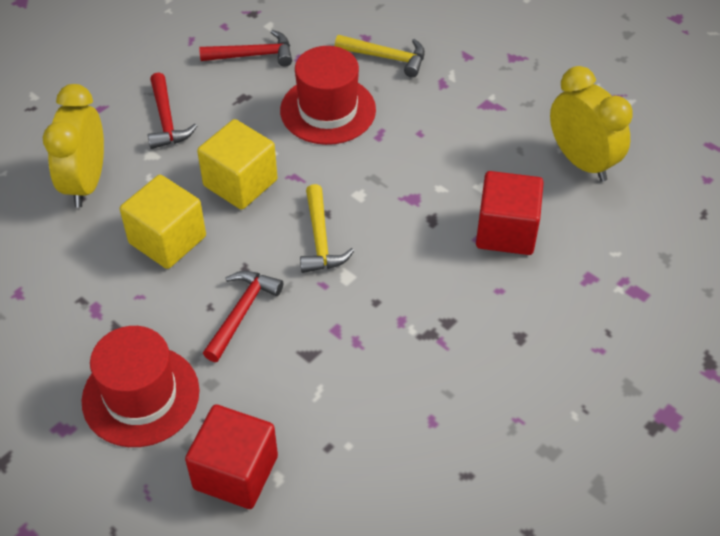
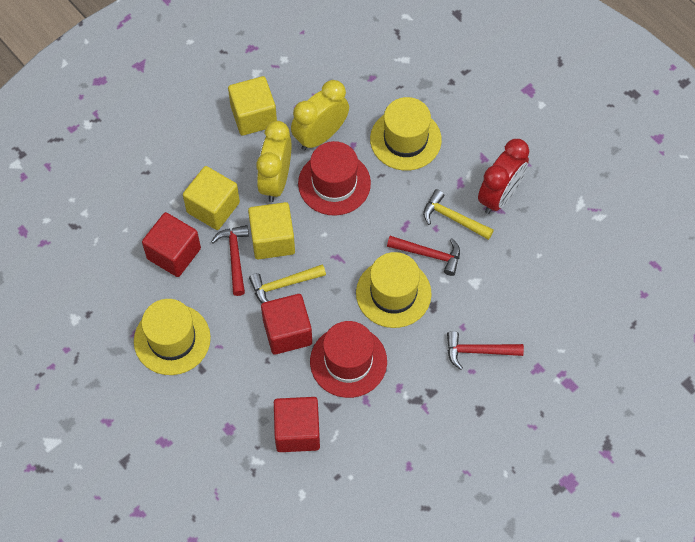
red clock: none = 0 -> [478,139,530,214] = 1
red cube: [185,404,278,509] [476,171,544,255] = 2 -> [142,212,201,277] [261,294,312,355] [274,397,320,452] = 3
yellow cube: [120,175,206,269] [197,119,277,210] = 2 -> [183,166,240,230] [228,76,277,136] [248,202,295,259] = 3
yellow hat: none = 0 -> [134,299,211,375] [356,252,432,328] [370,97,442,171] = 3

